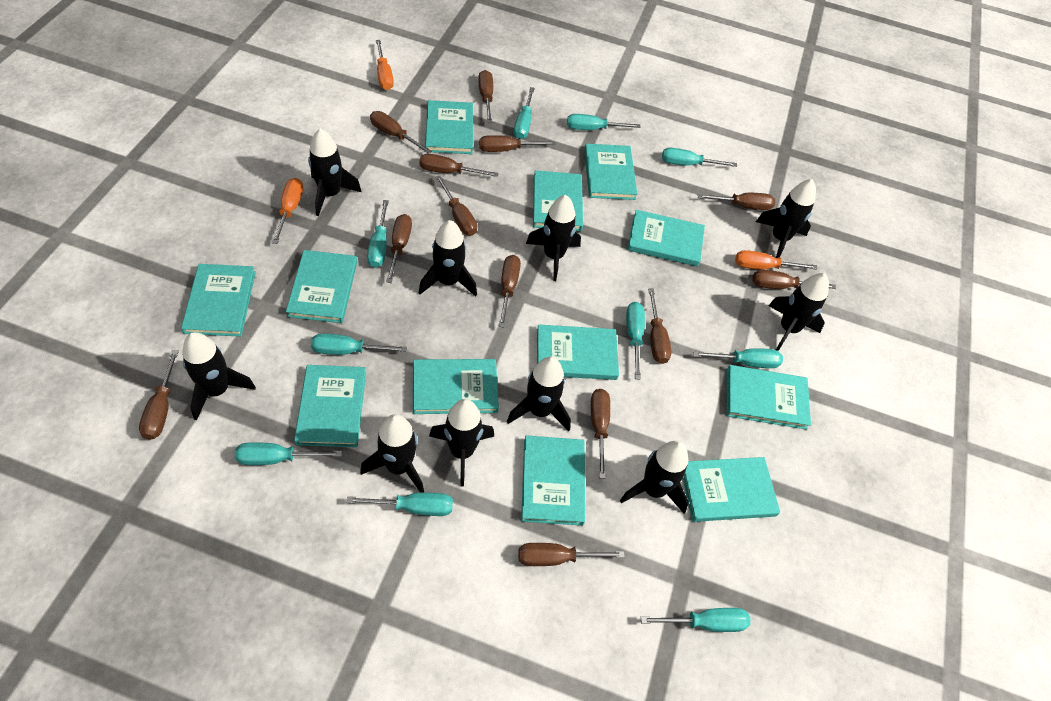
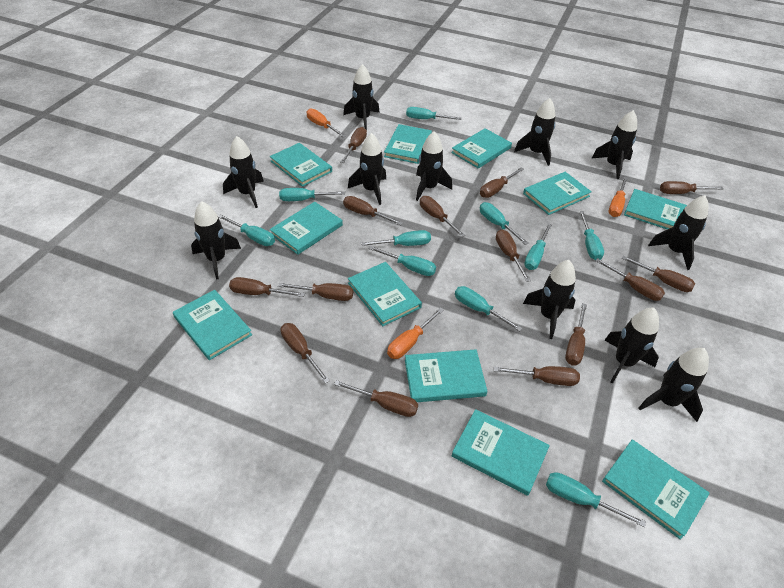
black rocket: [182,332,256,421] [308,128,362,216] [360,414,424,493] [419,220,477,297] [429,399,494,487] [507,356,571,432] [526,195,581,281] [620,441,689,514] [756,179,816,258] [768,273,829,351] = 10 -> [191,201,241,280] [223,136,264,208] [343,64,380,130] [348,133,386,205] [416,131,452,201] [514,98,555,166] [523,260,576,339] [591,110,637,179] [605,307,659,384] [639,348,709,422] [648,195,709,270] = 11
brown screwdriver: [139,350,179,440] [370,111,432,154] [386,214,412,283] [419,154,498,177] [436,176,477,236] [478,70,493,123] [479,135,556,152] [498,255,521,327] [518,543,625,566] [591,389,610,479] [648,288,672,364] [697,193,775,210] [752,270,836,289] = 13 -> [229,277,305,297] [278,283,353,301] [281,323,330,384] [334,380,418,417] [340,127,367,163] [343,196,403,226] [420,196,466,237] [480,167,524,198] [494,366,580,386] [496,230,531,282] [565,303,587,365] [595,258,665,301] [622,256,695,292] [660,181,723,194] = 14
turquoise book: [181,264,256,337] [286,250,357,323] [294,365,366,447] [413,359,499,414] [425,100,473,154] [521,435,585,526] [533,170,583,231] [537,325,619,380] [584,144,637,200] [628,210,705,266] [683,457,780,522] [727,365,811,430] = 12 -> [173,290,252,360] [270,143,332,187] [270,202,343,255] [348,262,422,326] [384,124,432,164] [405,349,487,402] [451,128,512,169] [452,409,550,496] [523,172,592,215] [602,440,710,540] [624,189,687,229] = 11

